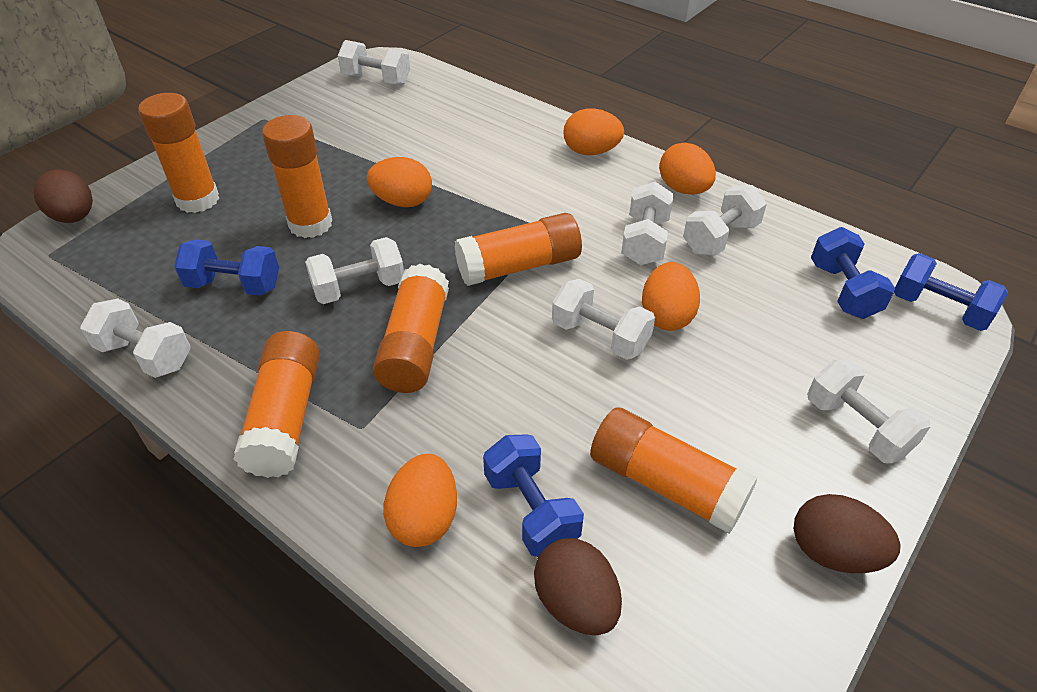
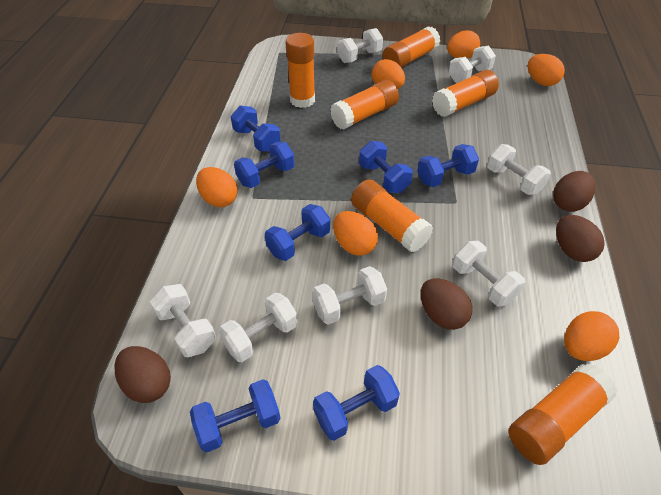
blue dumbbell: [174,239,279,296] [483,434,584,557] [811,227,895,319] [894,253,1008,331] = 4 -> [190,379,281,452] [231,106,281,152] [234,141,295,188] [265,204,330,261] [313,365,400,441] [359,141,413,193] [417,144,479,187] = 7
brown egg: [34,170,93,223] [534,538,622,635] [794,494,901,573] = 3 -> [115,346,171,403] [421,279,472,330] [553,171,595,212] [556,215,605,262] = 4
orange egg: [367,157,432,207] [383,454,457,547] [564,108,624,155] [642,262,700,331] [659,142,716,195] = 5 -> [196,167,238,207] [333,211,378,256] [372,59,405,89] [447,30,480,59] [528,54,565,86] [564,311,619,361] = 6

